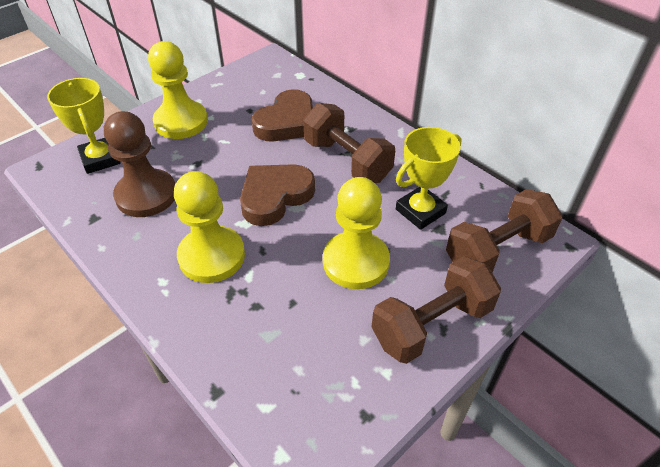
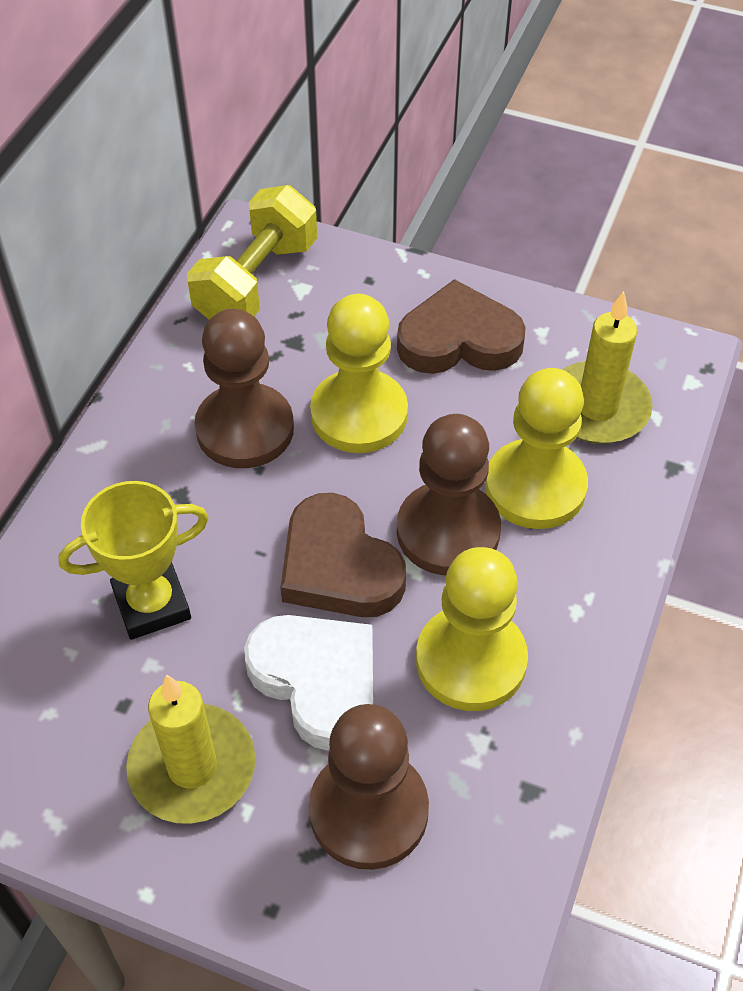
brown dumbbell: [303,103,395,183] [372,256,501,364] [446,189,562,272] = 3 -> none = 0
brown pawn: [104,111,175,217] = 1 -> [195,309,294,468] [309,704,429,870] [397,414,501,575] = 3
white heart: none = 0 -> [244,615,373,751] = 1
yellow candle: none = 0 -> [126,675,256,824] [562,291,653,444] = 2
yellow dumbbell: none = 0 -> [187,185,317,320] = 1
yellow trophy: [47,78,121,174] [396,127,462,230] = 2 -> [59,481,209,640] = 1

